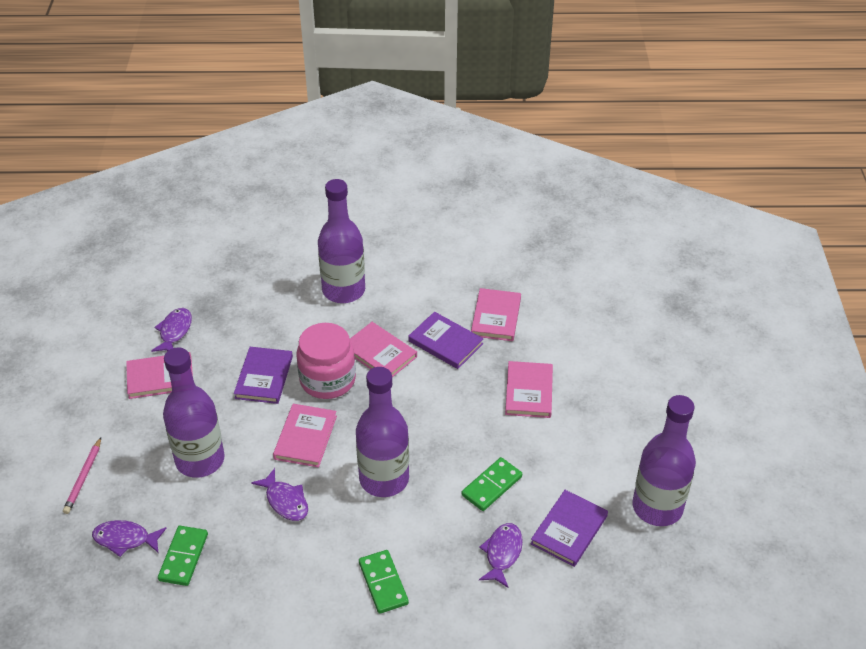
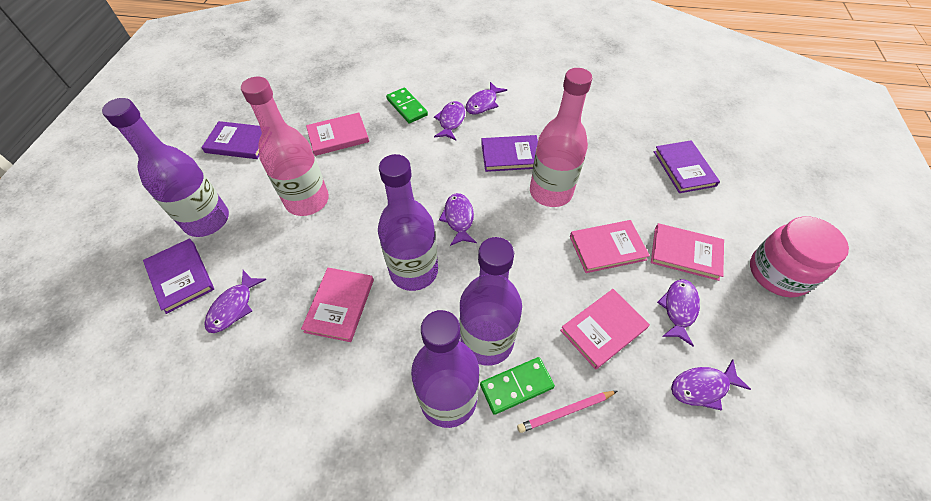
green domino: [158,526,208,586] [359,550,409,614] [462,457,522,511] = 3 -> [386,87,428,124] [480,357,555,415] = 2
pink bottle: none = 0 -> [241,77,329,216] [530,68,592,207] = 2
purple book: [234,347,293,404] [408,312,484,369] [531,490,608,567] = 3 -> [143,239,214,314] [201,121,262,159] [481,135,538,172] [654,140,720,193] = 4
purple fish: [92,520,167,557] [151,308,192,352] [251,468,308,521] [479,523,523,588] = 4 -> [204,270,267,333] [434,101,465,140] [439,193,477,246] [466,82,507,115] [657,279,700,346] [671,360,751,411] = 6

